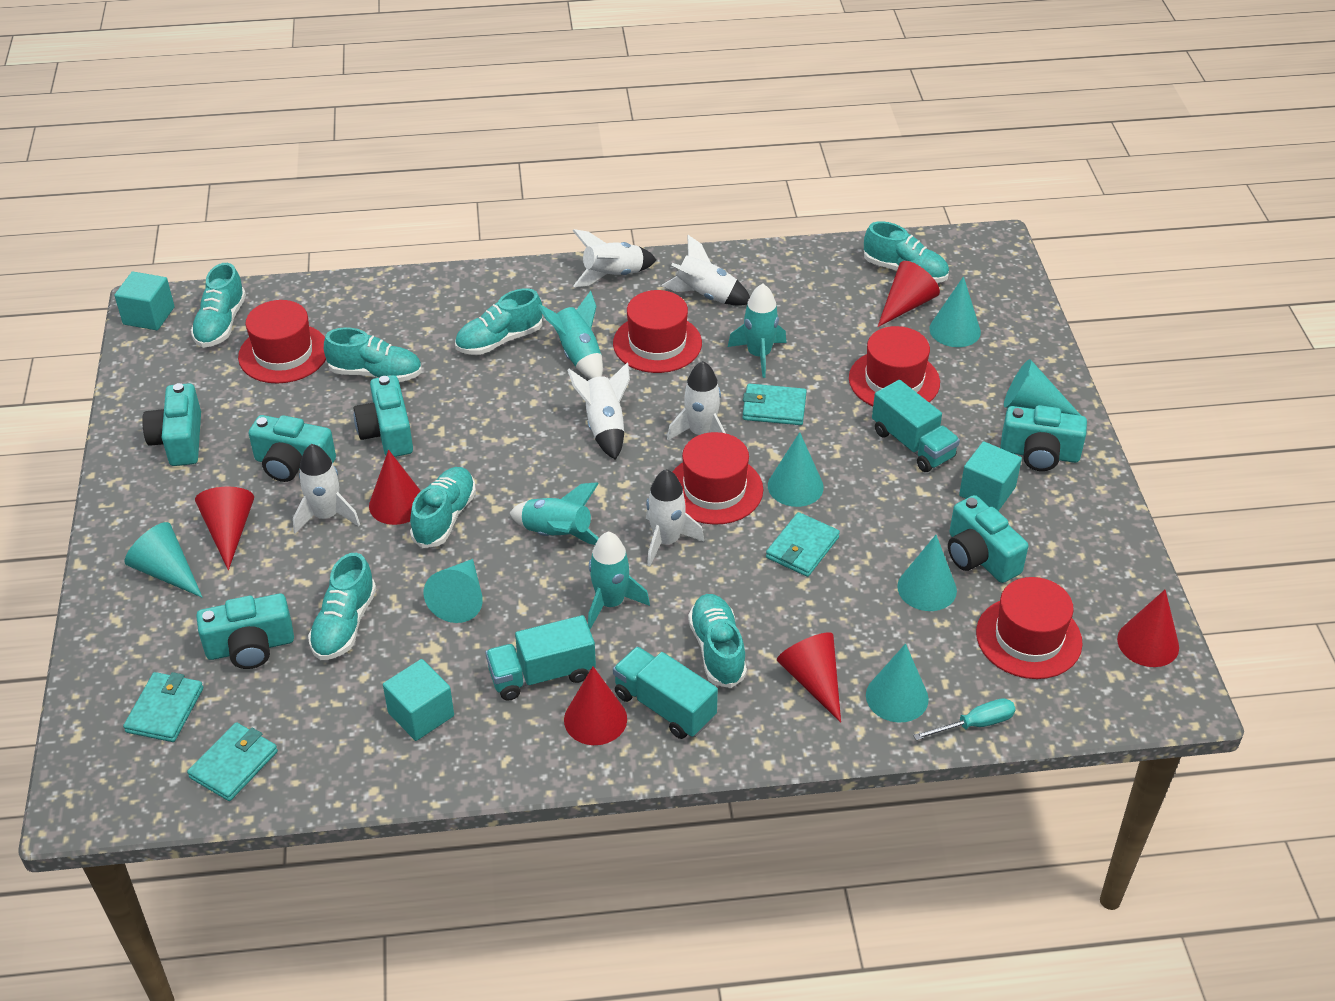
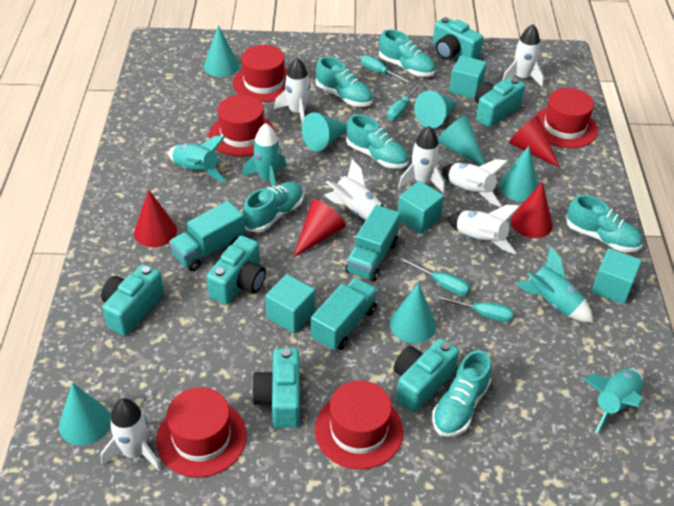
red cone: [195,487,254,570] [369,450,421,525] [564,667,627,745] [777,632,841,723] [878,261,940,327] [1117,589,1179,667] = 6 -> [134,189,177,247] [293,199,346,257] [509,116,560,168] [511,182,553,238] = 4
turquoise cube: [114,272,175,330] [383,659,454,741] [959,441,1022,511] = 3 -> [265,274,315,333] [398,181,444,234] [449,55,487,99] [592,248,642,304] = 4
turquoise screwdriver: [913,698,1016,740] = 1 -> [361,55,412,84] [387,84,421,120] [400,258,470,296] [435,295,514,322] = 4
turquoise shoe: [191,263,246,348] [308,553,376,660] [324,327,422,382] [410,467,476,548] [455,288,542,355] [688,594,747,688] [864,221,949,283] = 7 -> [243,182,304,233] [316,57,373,107] [346,114,408,169] [379,29,435,77] [432,350,492,437] [566,195,643,252] = 6
turquoise wallet: [123,672,203,742] [187,722,278,801] [742,384,807,425] [766,512,840,577] = 4 -> none = 0
white rocket: [293,444,360,534] [567,362,630,460] [573,229,656,287] [646,469,704,566] [662,235,750,306] [667,361,725,440] = 6 -> [101,398,162,472] [274,58,315,123] [324,159,384,220] [398,126,445,194] [442,159,508,207] [447,205,520,254] [503,24,544,87] = 7

